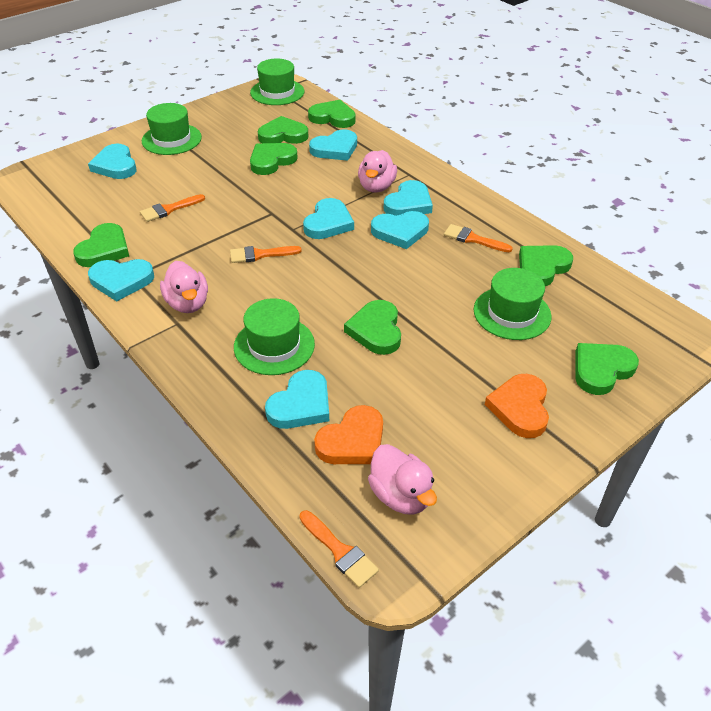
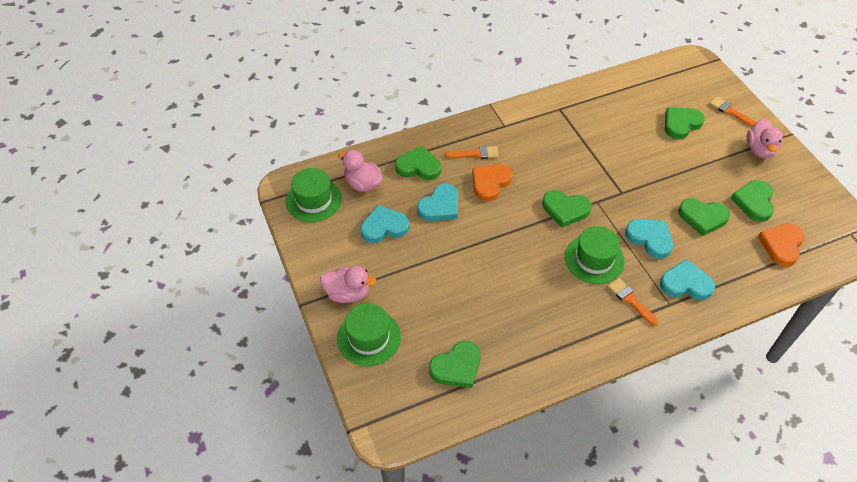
green hat: [142,103,202,155] [234,298,315,375] [250,59,305,105] [474,268,552,340] = 4 -> [286,168,342,222] [337,303,401,366] [565,226,625,284] = 3
green heart: [73,223,129,267] [250,143,298,175] [258,116,308,144] [308,100,356,128] [344,300,401,355] [519,245,573,286] [575,343,639,395] = 7 -> [395,146,441,180] [429,341,481,388] [542,190,592,228] [665,107,705,139] [678,198,730,236] [731,180,774,222] = 6
orange brush: [140,194,205,222] [230,246,302,263] [299,510,379,588] [444,224,513,252] = 4 -> [445,146,499,159] [608,278,659,326] [709,96,756,127] = 3
turquoise heart: [88,144,136,179] [88,259,154,301] [265,370,329,429] [303,198,354,239] [309,129,357,161] [371,211,429,249] [384,180,433,216] = 7 -> [360,205,409,243] [417,183,458,221] [625,219,673,259] [660,259,715,300] = 4

